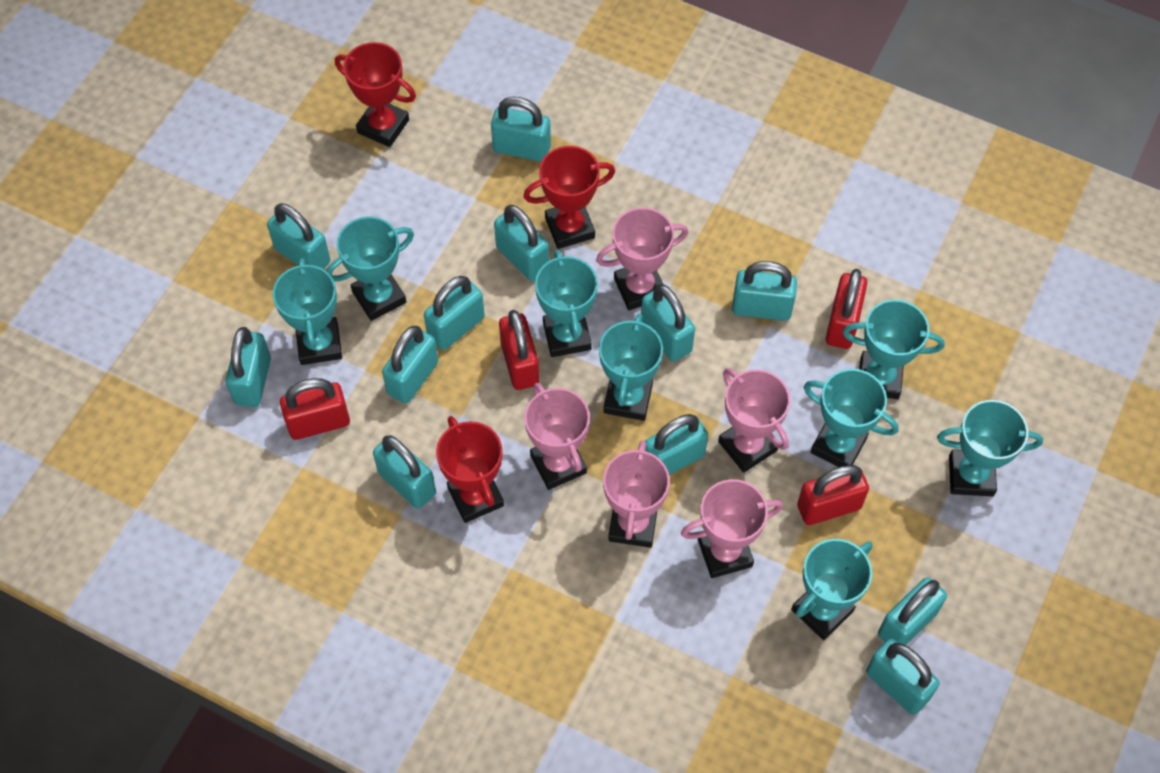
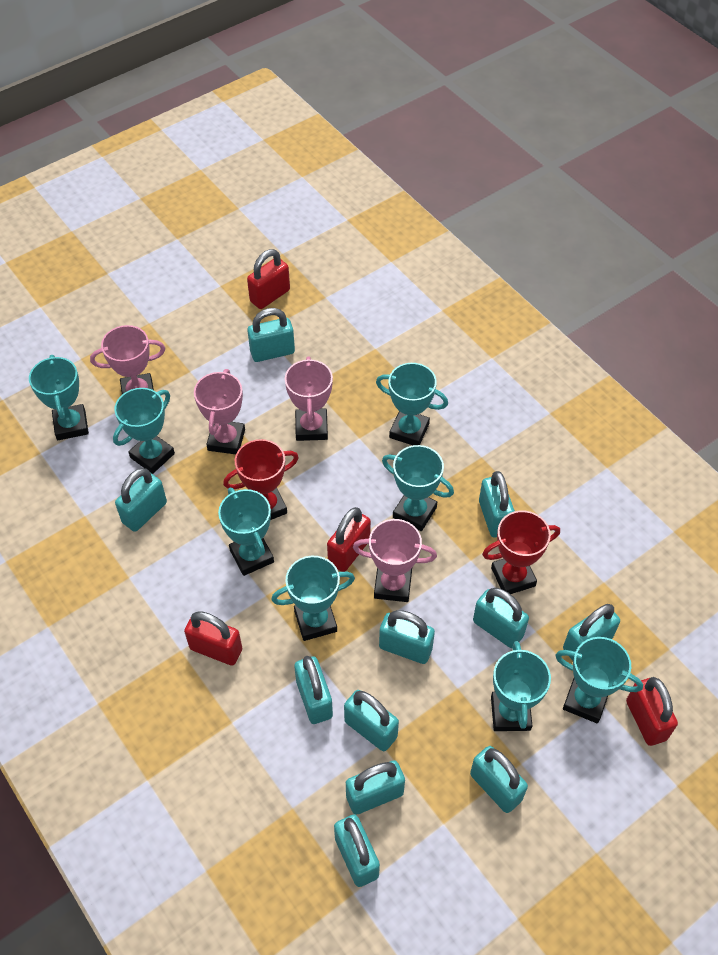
pink trophy: [524,383,590,490] [596,207,689,310] [603,440,670,548] [681,479,783,578] [718,368,790,473] = 5 -> [90,325,165,394] [194,369,245,454] [285,356,333,441] [353,519,437,602] = 4
red trophy: [335,42,416,147] [436,416,504,523] [523,146,615,249] = 3 -> [223,439,299,520] [482,511,560,594] = 2
turquoise padlock: [226,327,271,407] [267,203,330,269] [373,435,436,509] [382,326,438,404] [424,276,485,350] [491,97,551,162] [494,205,549,281] [641,284,695,362] [645,414,708,475] [732,261,797,321] [866,639,940,715] [878,577,947,645] = 12 -> [115,468,167,532] [247,308,295,362] [294,656,333,724] [334,814,380,887] [344,690,399,751] [346,760,405,815] [379,610,435,664] [470,746,528,813] [473,588,529,648] [479,471,515,538] [563,604,620,660] = 11

